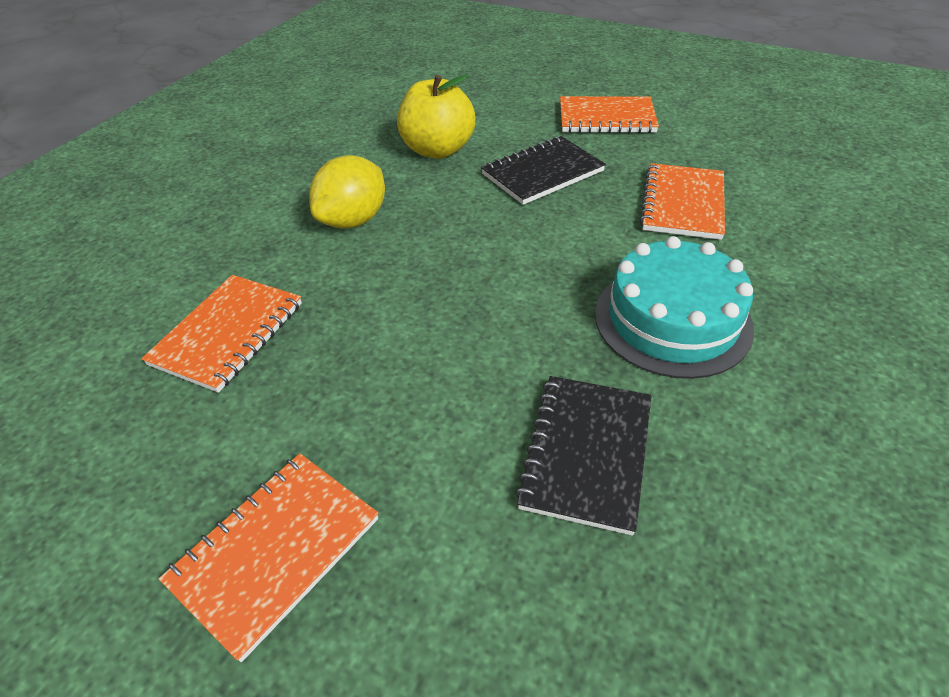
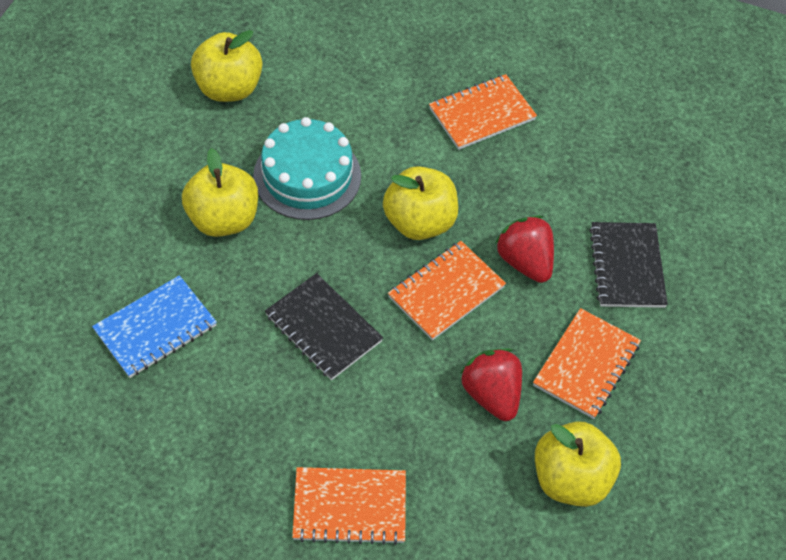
blue notebook: none = 0 -> [92,275,217,378] = 1
red strawberry: none = 0 -> [461,349,522,421] [495,216,554,283] = 2
yellow apple: [397,75,476,159] = 1 -> [182,148,258,237] [191,30,262,102] [383,166,458,240] [535,421,621,507] = 4
yellow lemon: [309,155,385,229] = 1 -> none = 0

